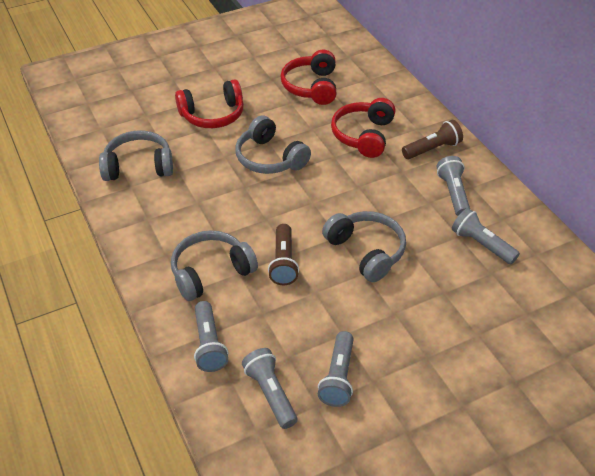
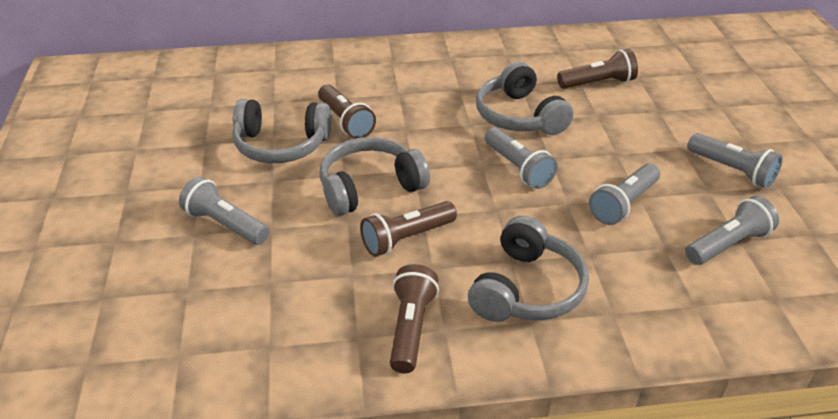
brown flashlight: [268,224,299,285] [402,120,463,159] = 2 -> [318,84,376,139] [360,201,457,257] [390,264,439,373] [557,49,638,89] = 4
red headphones: [175,79,244,128] [280,49,336,105] [331,98,395,158] = 3 -> none = 0

